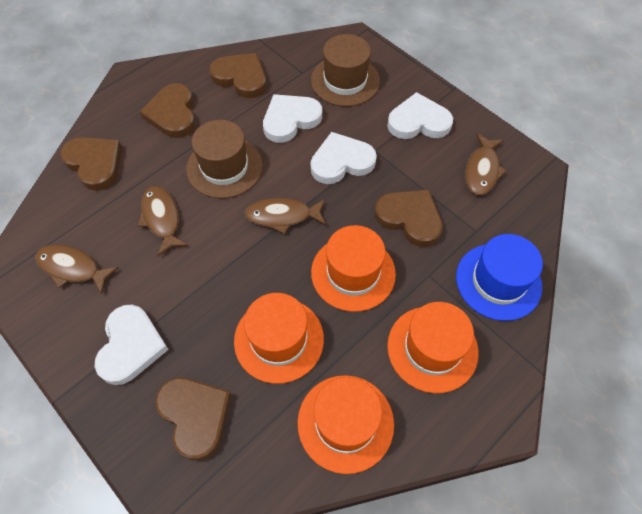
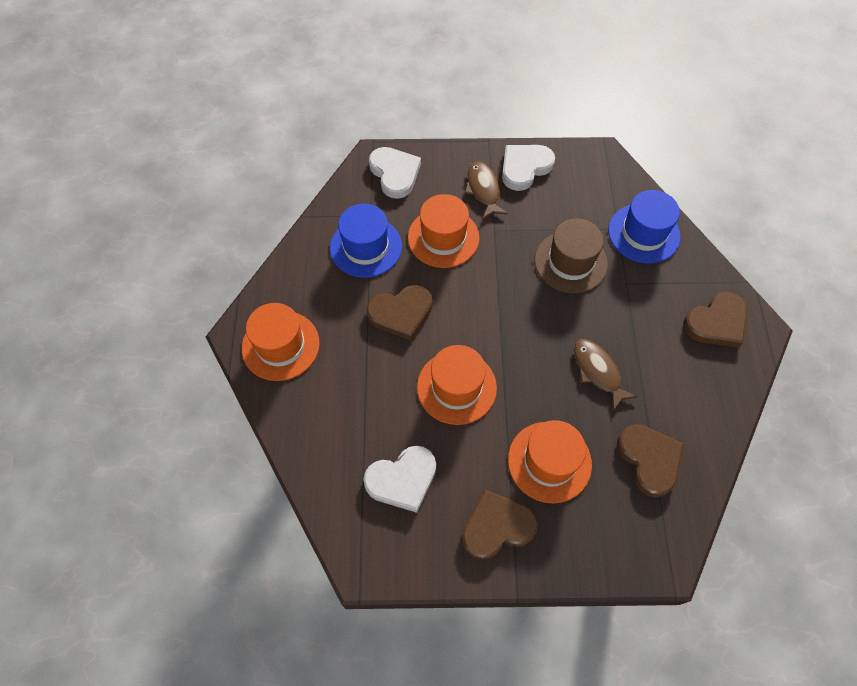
blue hat: [456,234,543,321] = 1 -> [330,204,402,278] [608,190,681,263] = 2
brown fish: [35,244,119,294] [137,186,188,256] [245,198,326,234] [465,133,507,195] = 4 -> [465,161,508,220] [574,339,638,411] = 2
brown hat: [186,120,263,199] [311,34,380,106] = 2 -> [534,219,608,293] = 1
brown heart: [60,137,122,191] [140,83,195,138] [155,377,231,461] [209,53,266,98] [375,190,443,247] = 5 -> [366,285,433,341] [462,490,538,560] [617,424,684,498] [683,292,747,348] = 4
white heart: [95,305,169,385] [263,94,322,143] [311,132,377,184] [387,92,453,139] = 4 -> [363,446,436,513] [369,147,421,199] [502,145,555,191] = 3

